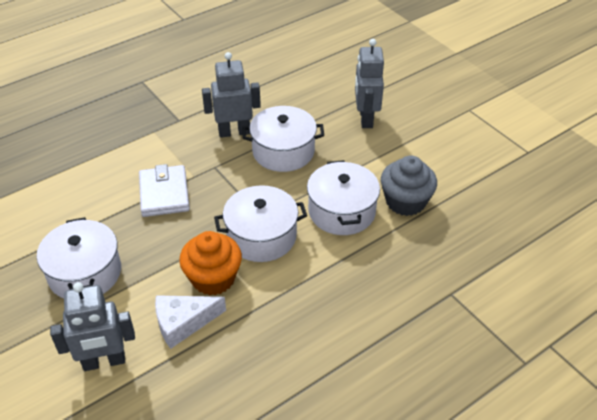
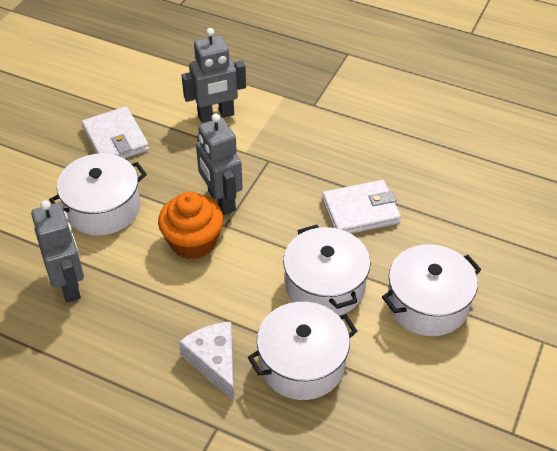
grey cupcake: [381,155,437,216] = 1 -> none = 0
white wallet: [139,164,190,217] = 1 -> [82,107,149,159] [322,180,401,234] = 2

